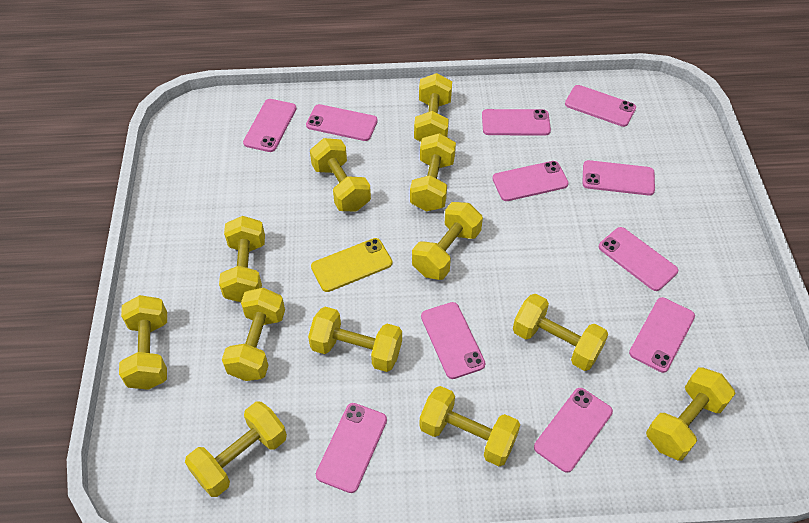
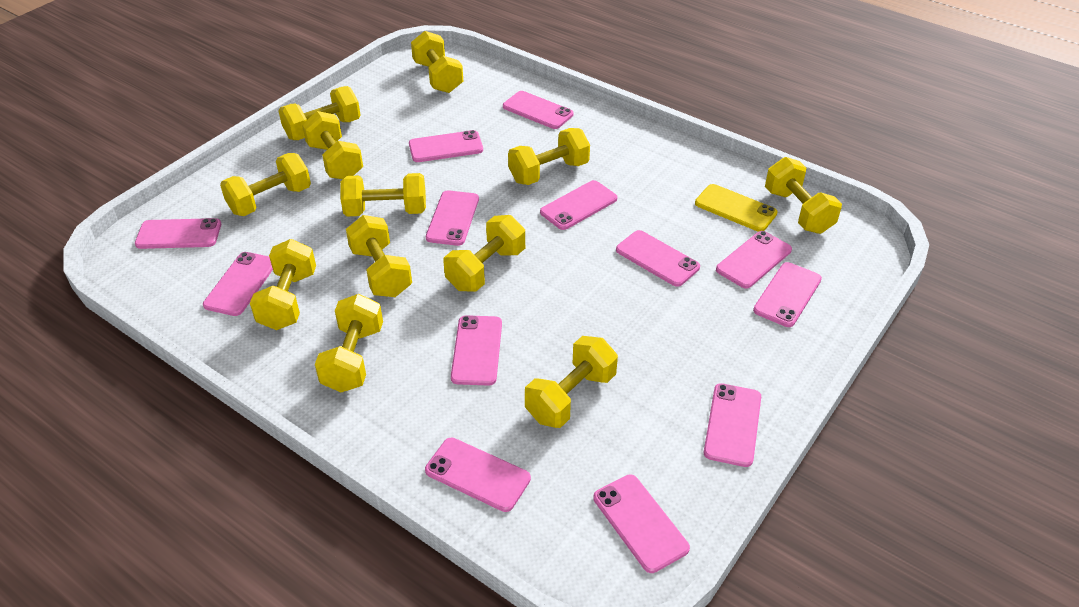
pink phone: [243,99,297,152] [306,104,378,141] [316,403,387,493] [421,302,486,379] [482,109,551,136] [492,161,569,201] [534,388,613,473] [565,85,636,127] [582,160,655,196] [599,227,678,291] [629,297,695,373] = 11 -> [135,218,221,249] [203,252,273,316] [409,130,483,162] [425,438,531,512] [426,190,479,246] [451,315,502,386] [503,91,573,129] [540,180,617,230] [593,474,690,573] [616,230,700,287] [704,383,761,467] [716,231,792,289] [753,262,822,327] = 13

